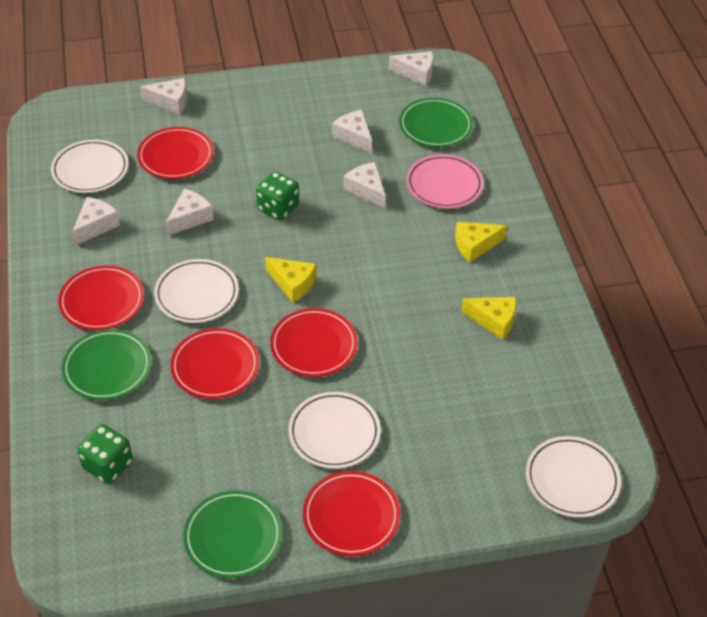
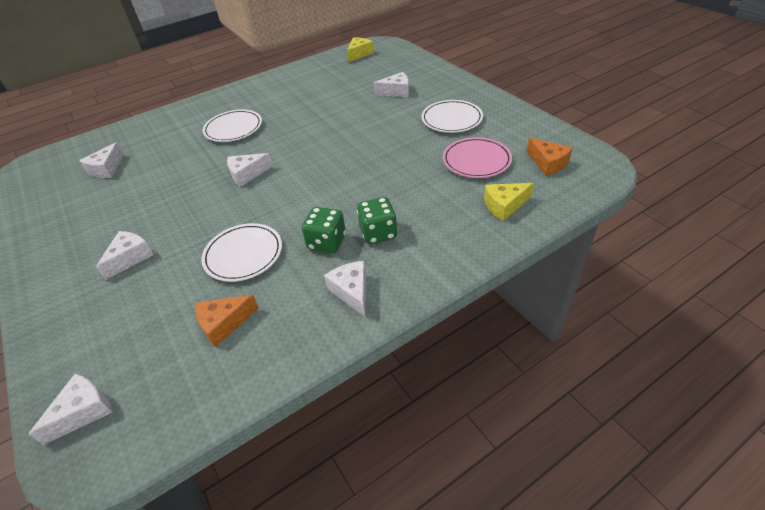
green plate: [62,329,152,400] [183,490,282,578] [399,98,473,147] = 3 -> none = 0
orange cheese: none = 0 -> [195,295,258,347] [527,138,572,176] = 2
red plate: [58,265,144,330] [137,127,214,179] [170,328,259,399] [270,308,357,377] [303,471,400,557] = 5 -> none = 0
white plate: [51,140,129,193] [154,259,239,323] [288,392,381,469] [526,436,621,518] = 4 -> [201,223,282,282] [203,109,262,142] [421,100,483,133] = 3
yellow cheese: [265,257,316,303] [455,222,507,263] [461,297,516,340] = 3 -> [347,37,374,63] [484,183,534,221] = 2

